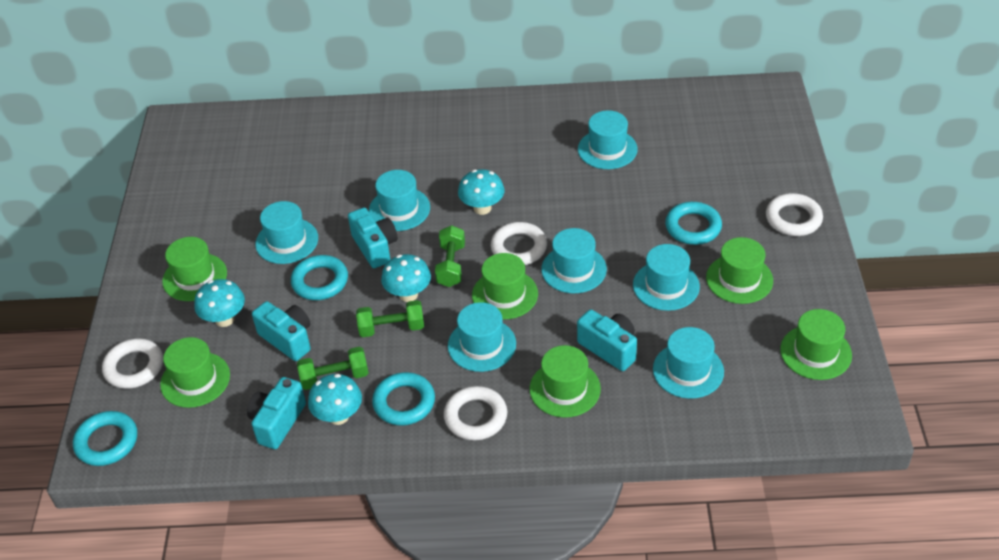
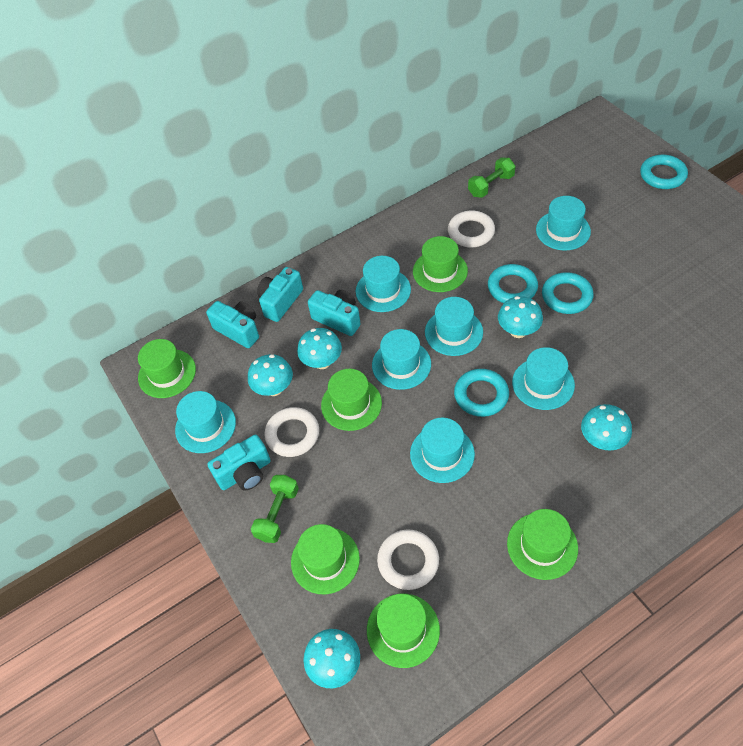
green dumbbell: [297,347,369,390] [356,300,424,337] [435,225,465,287] = 3 -> [251,475,299,543] [468,158,516,198] = 2
turquoise mushroom: [194,279,245,327] [308,374,362,425] [381,254,431,302] [458,169,504,215] = 4 -> [248,354,293,396] [297,328,342,369] [303,629,360,688] [498,296,543,338] [581,404,632,451] = 5
white ring: [102,338,163,389] [444,386,507,440] [491,222,547,265] [766,193,823,236] = 4 -> [264,407,319,457] [377,530,439,590] [448,210,495,247] = 3

